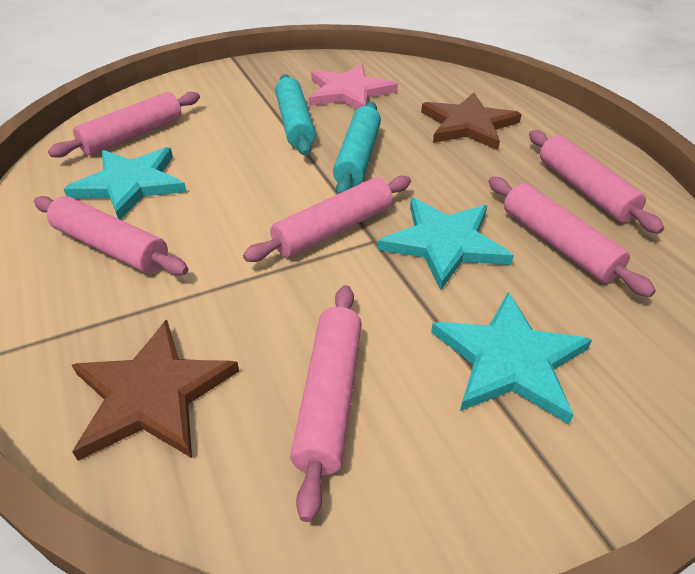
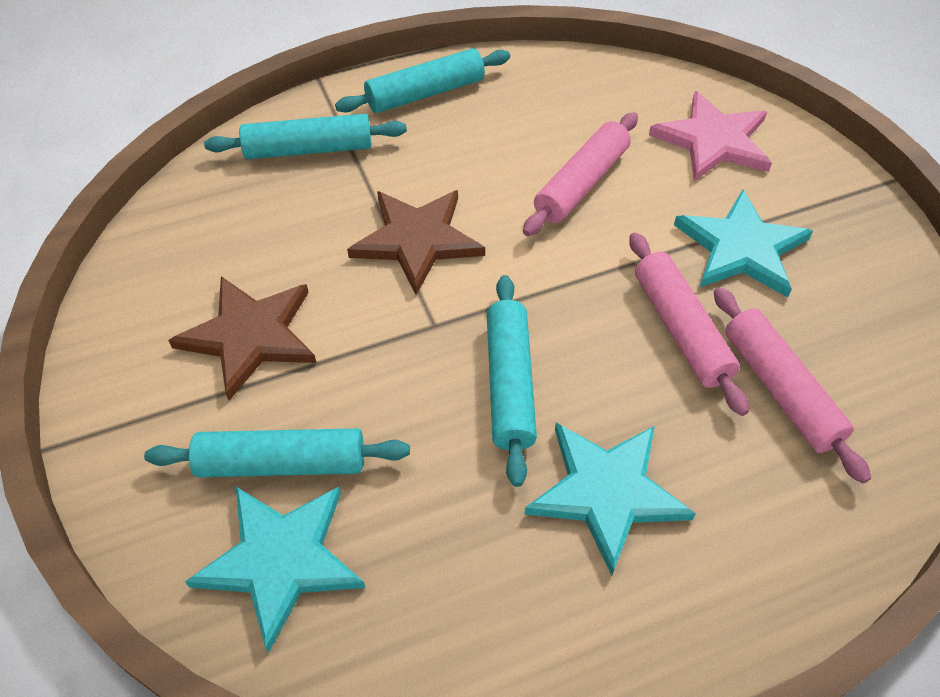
pink rolling pin: [34,196,188,275] [48,92,200,158] [243,176,411,262] [290,285,362,522] [488,177,656,297] [529,130,664,234] = 6 -> [523,112,638,236] [629,232,749,416] [714,287,871,483] = 3
turquoise rolling pin: [275,74,316,156] [333,102,381,194] = 2 -> [144,428,410,477] [204,114,407,159] [335,48,510,113] [487,275,537,487] = 4

